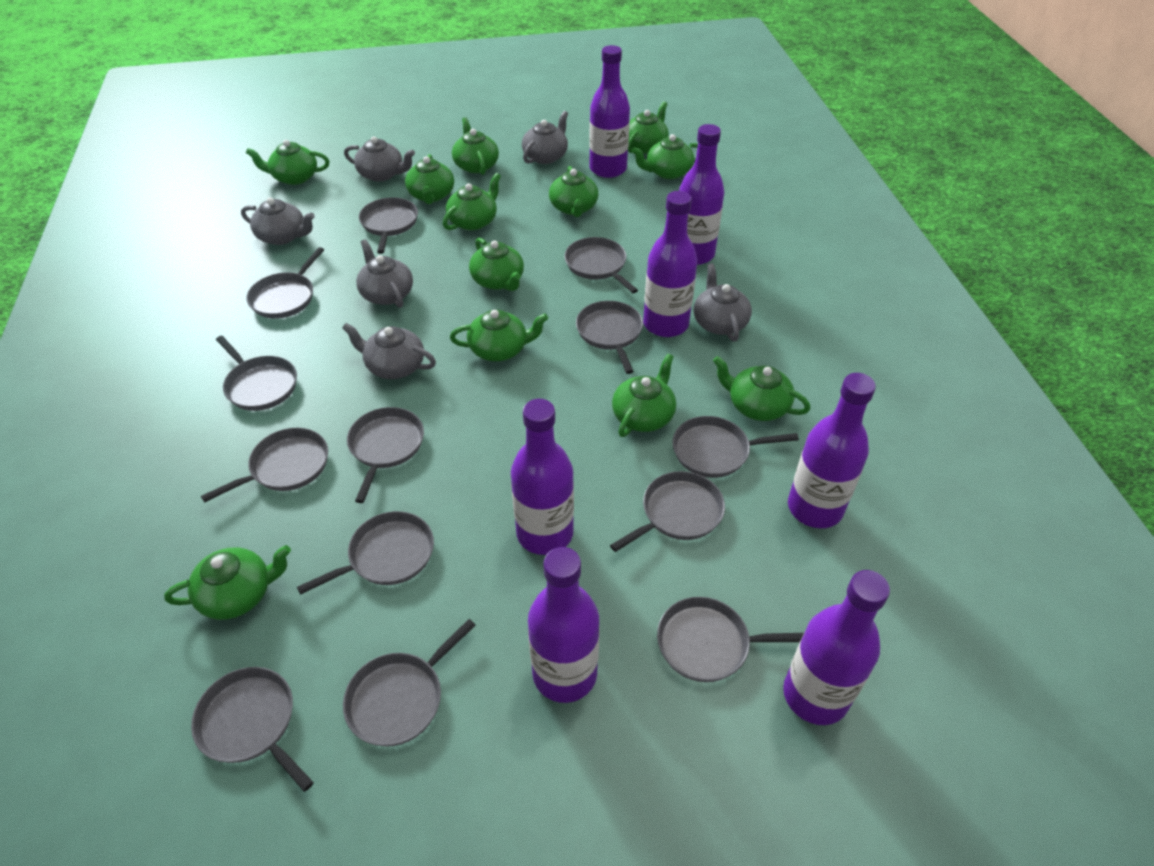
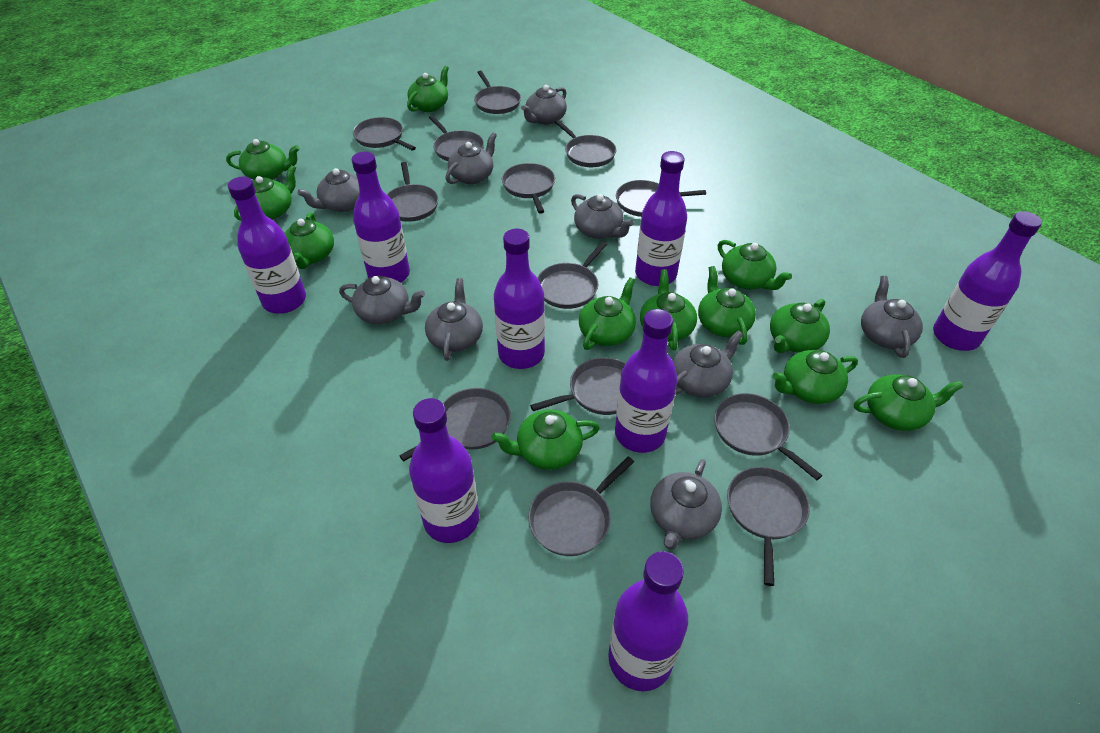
grey teapot: [241,197,315,245] [342,323,436,379] [344,136,415,182] [356,239,413,308] [522,111,568,164] [694,263,752,342] = 6 -> [298,168,360,212] [339,276,425,324] [425,278,483,361] [445,132,497,184] [521,85,567,125] [571,194,634,239] [650,459,722,550] [673,330,743,398] [861,276,923,358] = 9
purple bottle: [511,399,574,555] [528,547,600,703] [589,45,630,178] [643,191,697,337] [679,124,724,265] [783,570,890,725] [788,373,876,528] = 7 -> [228,177,306,314] [352,151,410,283] [409,398,479,543] [494,229,545,369] [608,551,688,691] [615,309,678,453] [635,151,687,286] [933,211,1042,351] = 8

